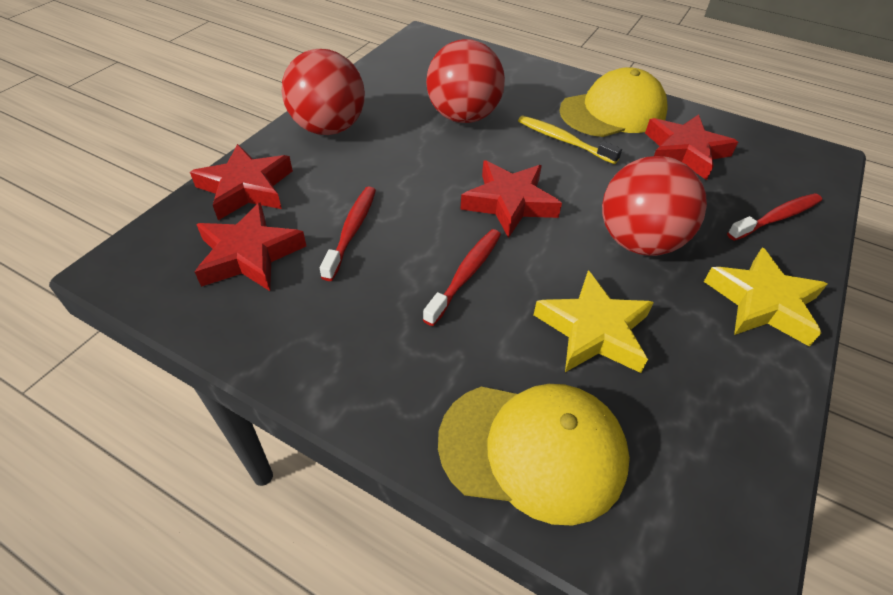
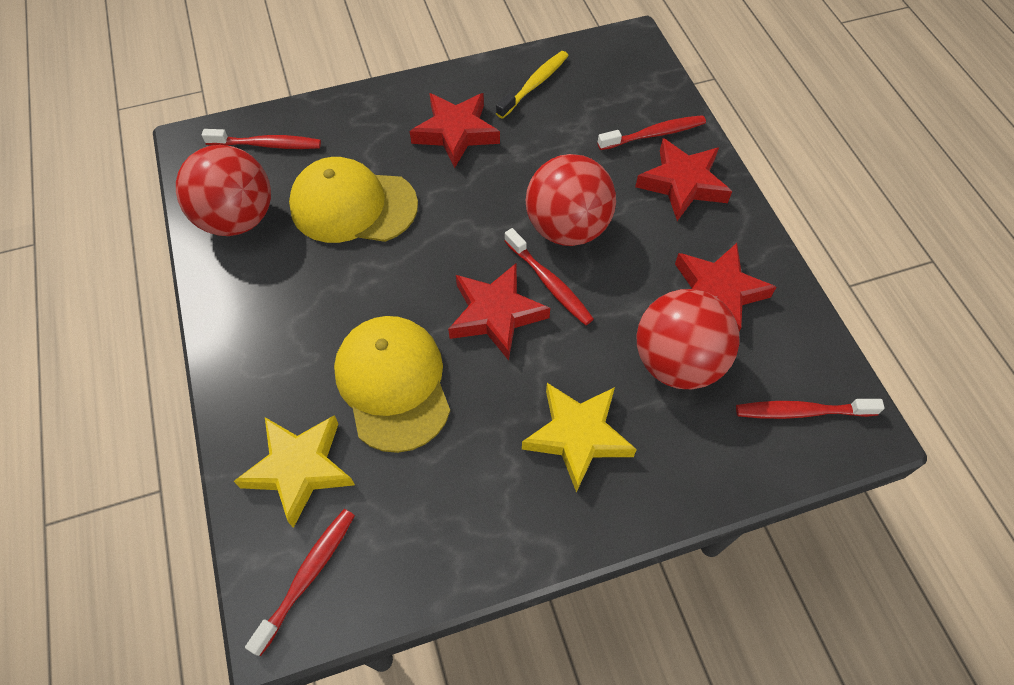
red toothbrush: [320,187,376,281] [423,229,501,326] [727,193,822,241] = 3 -> [202,129,321,149] [245,509,355,656] [505,228,594,325] [597,115,706,150] [736,399,885,419] = 5

